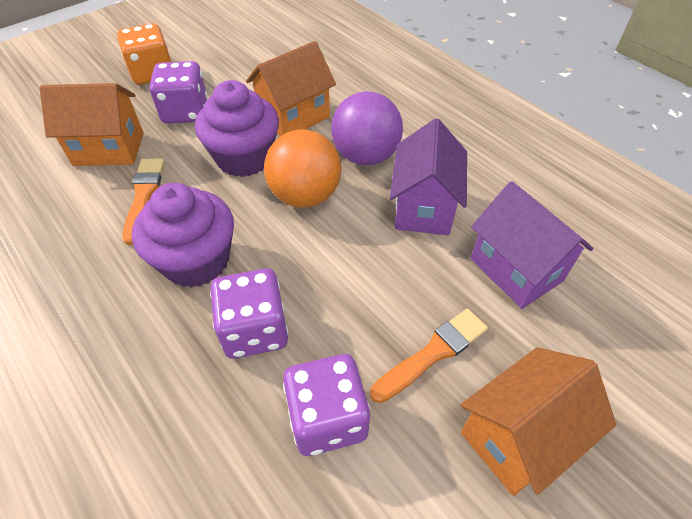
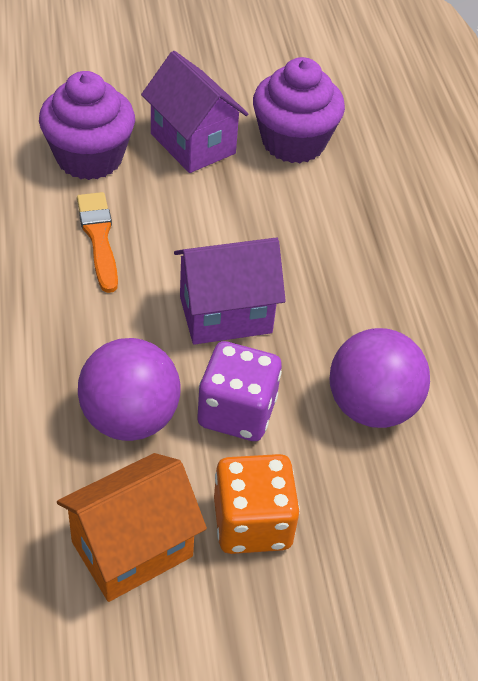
orange ball: [264,129,341,207] = 1 -> none = 0
orange brush: [122,158,165,245] [370,308,488,403] = 2 -> [77,192,118,293] = 1
orange house: [39,83,144,166] [246,41,336,137] [461,347,616,496] = 3 -> [57,453,207,602] = 1
purple ball: [331,91,403,165] = 1 -> [78,338,181,441] [329,328,430,428] = 2
purple dice: [149,61,207,123] [210,268,288,359] [283,354,370,456] = 3 -> [197,341,282,441] = 1

